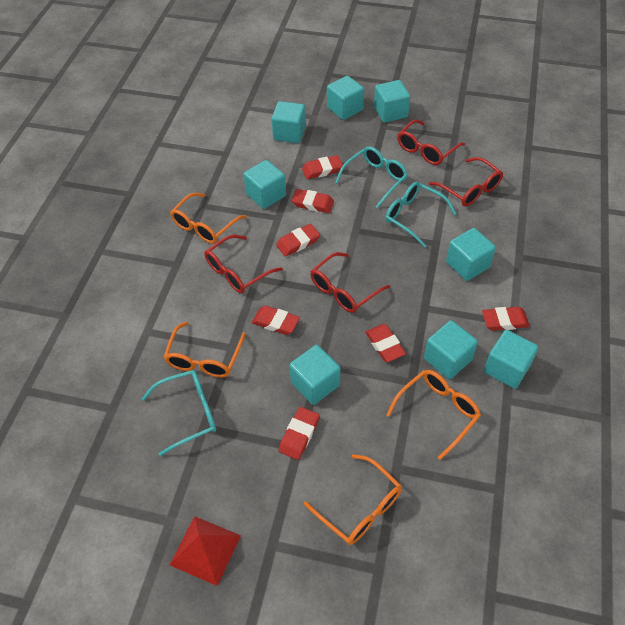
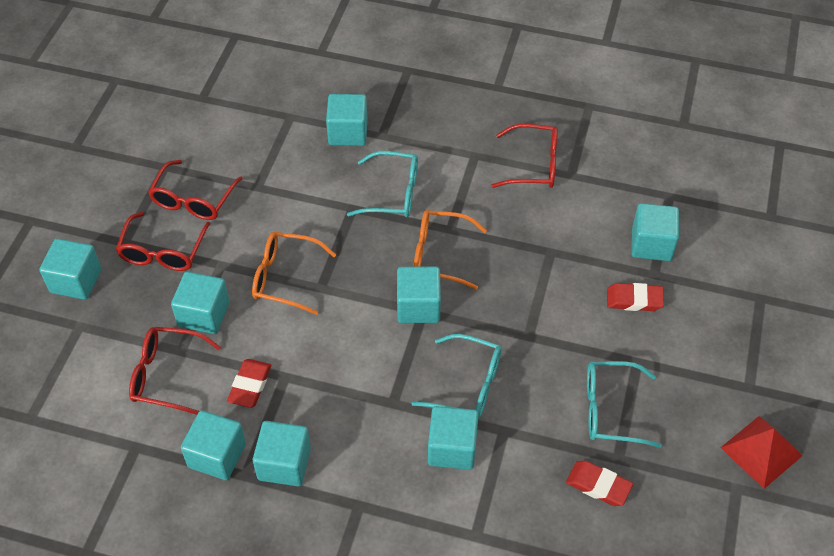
orange glasses: [164,321,246,378] [170,193,247,244] [304,454,402,545] [386,370,481,460] = 4 -> [252,232,336,315] [413,210,487,290] = 2
red eraser: [252,306,300,335] [276,224,320,257] [279,407,320,460] [292,189,334,213] [302,155,343,179] [365,324,406,362] [482,307,530,331] = 7 -> [227,359,271,408] [566,461,633,506] [607,283,664,311] = 3

